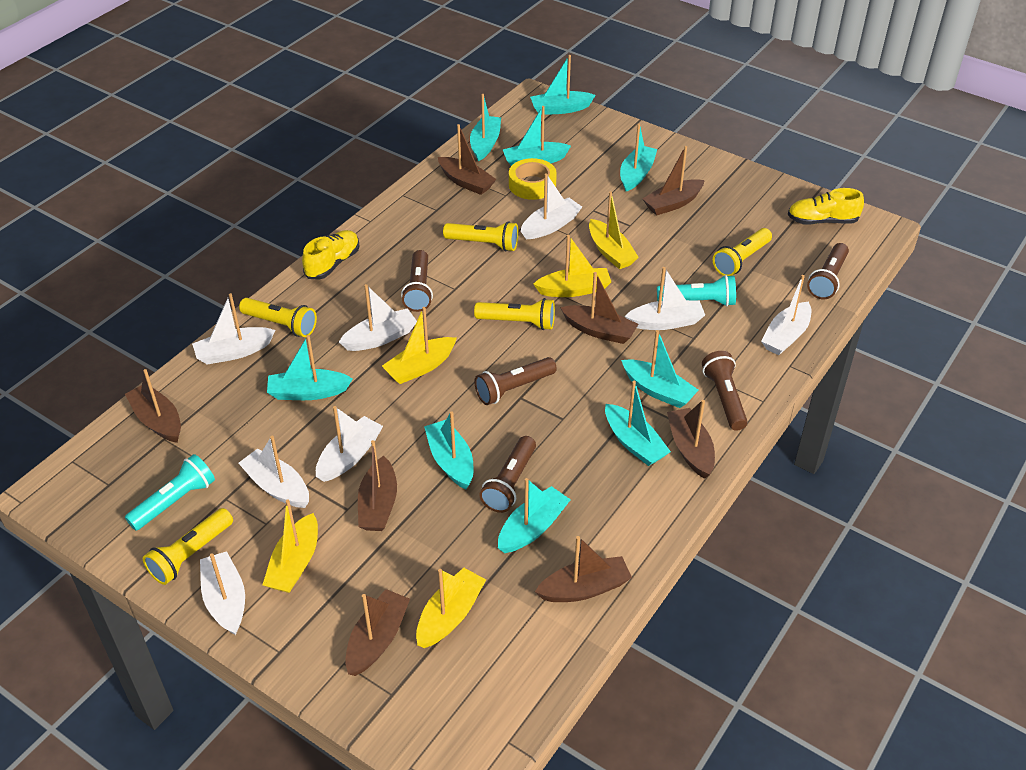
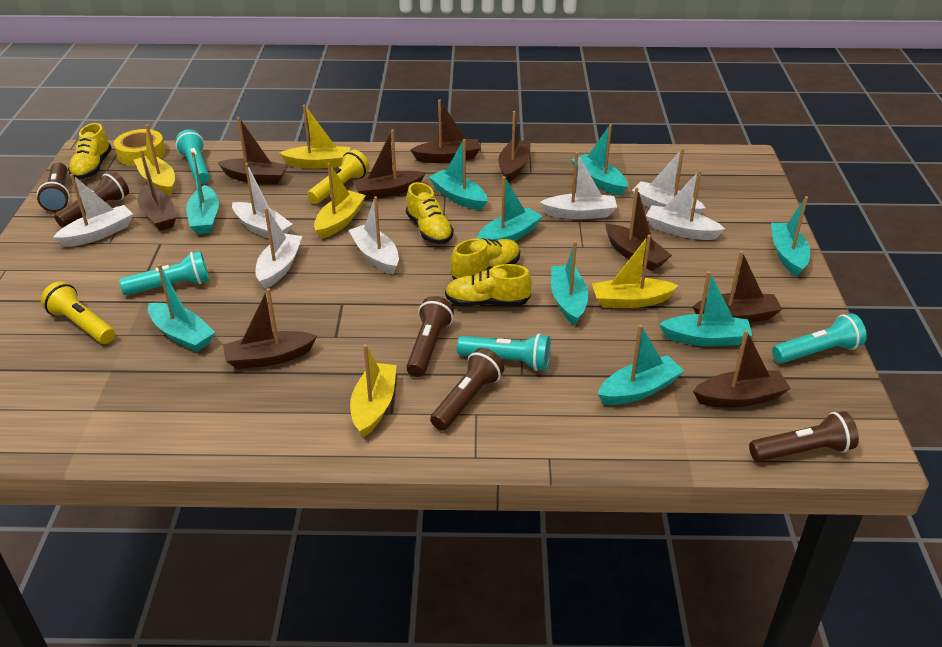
brown boat: [125,369,181,443] [345,589,410,676] [358,440,397,531] [438,124,496,195] [535,536,632,602] [560,272,638,344] [643,146,705,216] [667,400,715,479] = 8 -> [138,150,176,231] [217,117,288,184] [223,288,317,369] [352,129,425,200] [411,99,481,163] [498,111,531,182] [606,187,672,271] [693,251,782,323] [693,330,791,408] = 9
turquoise flashlight: [125,454,215,531] [657,275,736,306] = 2 -> [119,251,209,295] [175,129,210,184] [457,333,551,371] [772,313,867,363] = 4
white boat: [192,293,275,364] [200,551,245,635] [238,436,309,508] [316,406,383,482] [339,284,417,351] [521,173,582,239] [625,267,705,330] [761,275,812,355] = 8 -> [53,174,133,247] [232,163,293,239] [255,208,303,289] [349,196,399,274] [540,152,617,219] [632,148,706,214] [646,170,725,240] = 7
yellow flashlight: [143,508,233,585] [239,298,317,337] [443,221,519,251] [474,298,555,330] [713,228,772,276] = 5 -> [41,281,115,344] [307,150,370,204] = 2
yellow shoe: [302,230,360,280] [788,188,864,225] = 2 -> [68,123,112,179] [406,182,454,244] [445,264,532,307] [451,238,520,280] = 4

